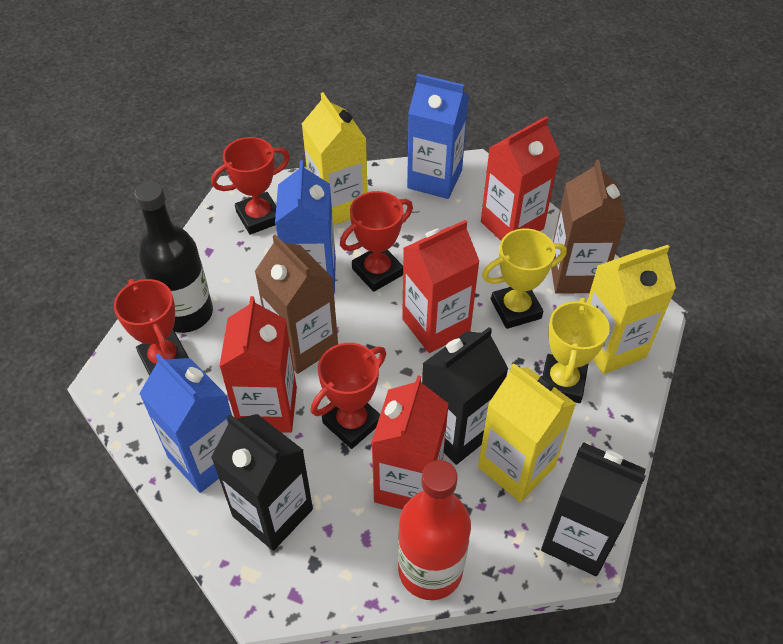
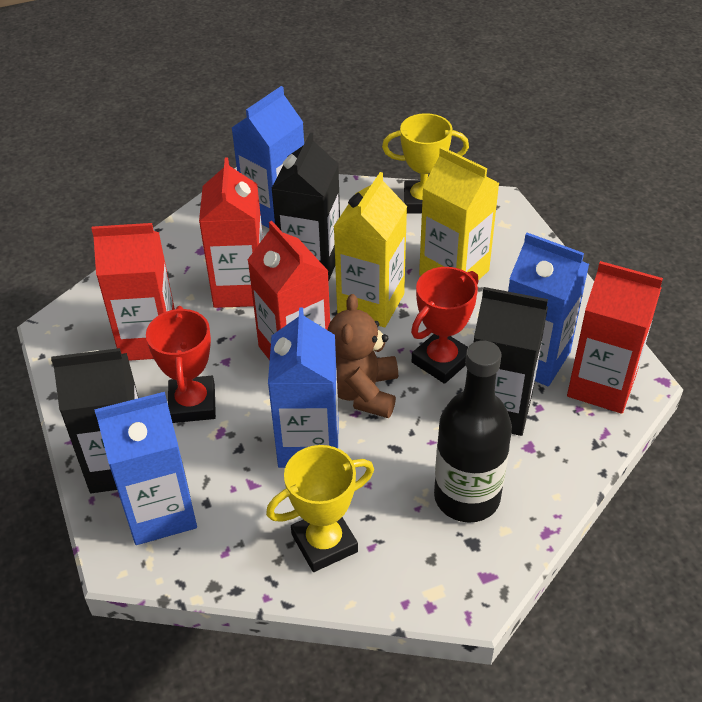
blue carton: [139,353,232,493] [275,161,336,293] [407,74,469,199] = 3 -> [94,392,197,545] [232,86,304,228] [268,308,339,468] [508,233,589,386] = 4
brown carton: [254,234,338,374] [551,160,626,294] = 2 -> none = 0
brown teddy bear: none = 0 -> [328,294,398,418] = 1
red bottle: [398,460,471,600] = 1 -> none = 0
red trophy: [114,279,189,376] [211,137,290,235] [311,343,386,449] [340,191,413,292] = 4 -> [146,306,216,423] [411,267,478,384] = 2
yellow carton: [302,92,368,226] [478,363,576,502] [587,245,676,374] = 3 -> [334,172,407,327] [419,147,499,280] = 2

